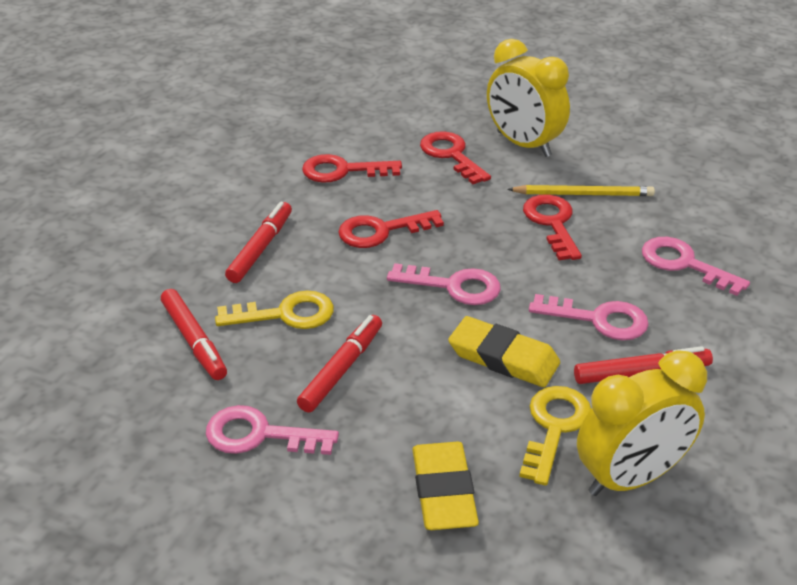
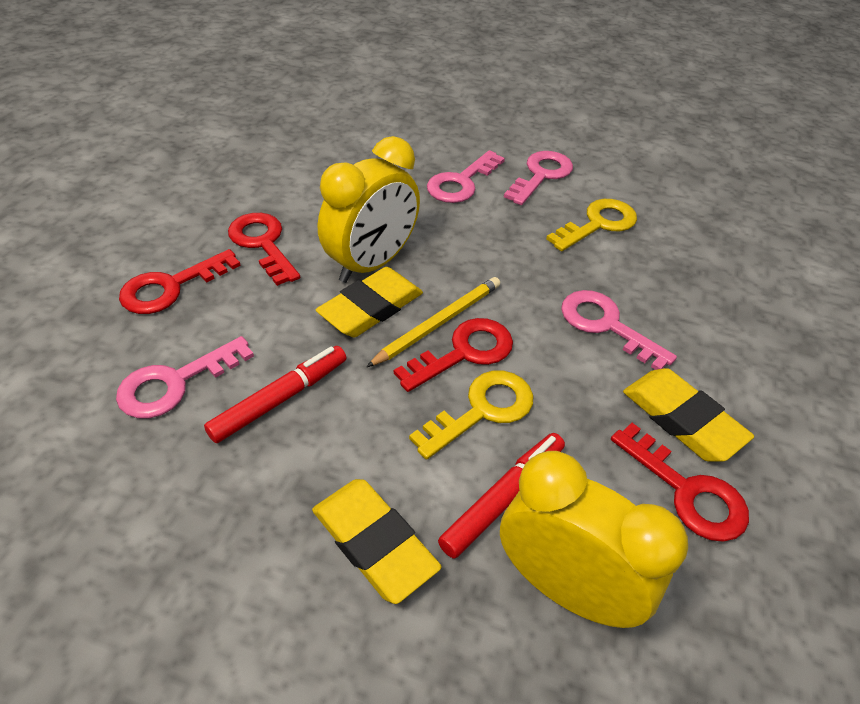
red marker: [161,289,227,380] [225,202,292,283] [297,315,382,413] [574,346,713,384] = 4 -> [204,346,347,443] [438,433,565,558] = 2
yellow eraser: [412,442,479,530] [448,316,560,387] = 2 -> [312,479,441,604] [316,267,423,337] [623,368,754,462] = 3

